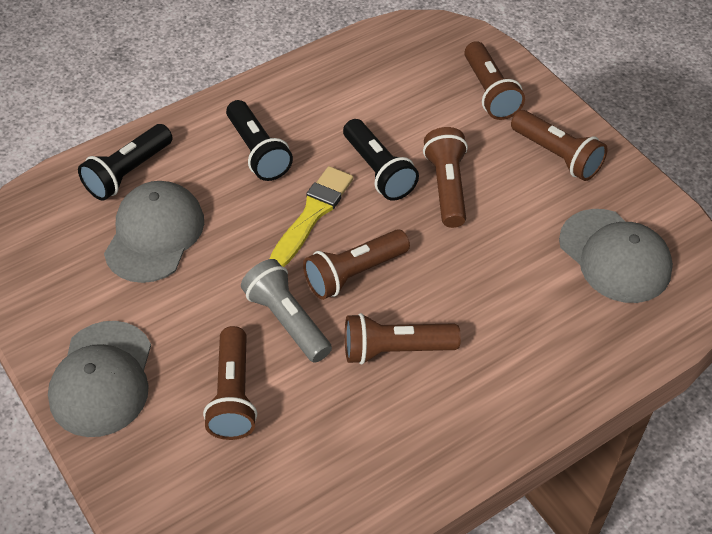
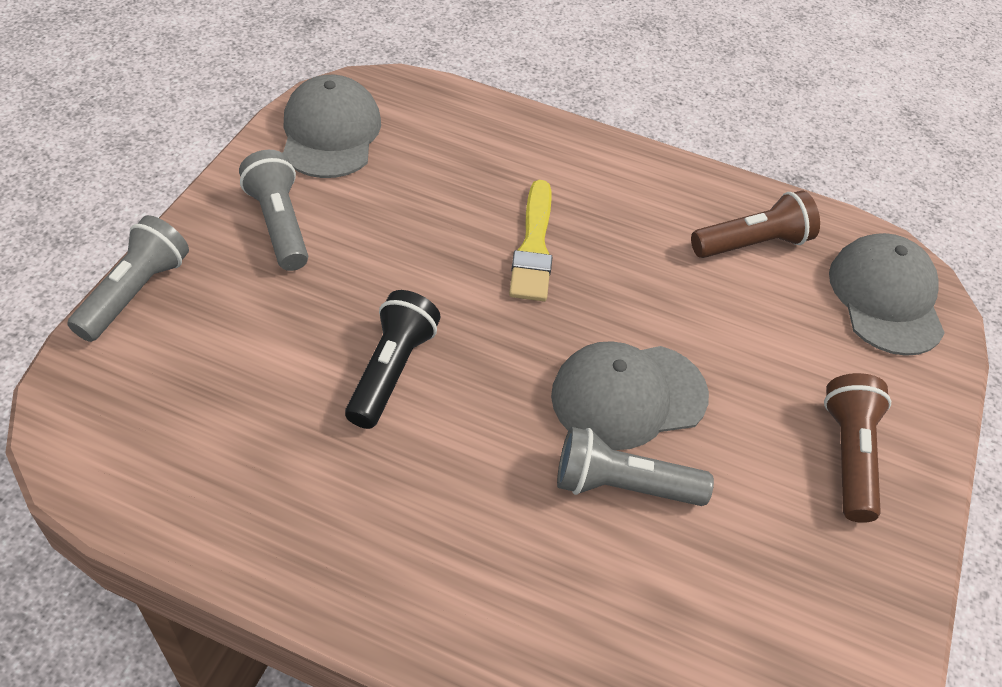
black flashlight: [78,124,173,201] [226,100,293,181] [343,119,419,201] = 3 -> [345,290,441,429] = 1
brown flashlight: [203,326,257,440] [303,229,410,300] [345,313,461,364] [423,127,468,228] [464,41,525,120] [511,110,608,181] = 6 -> [691,191,820,258] [824,373,891,523] = 2
grey flashlight: [241,259,332,363] = 1 -> [67,215,189,342] [239,150,308,271] [557,427,714,506] = 3

